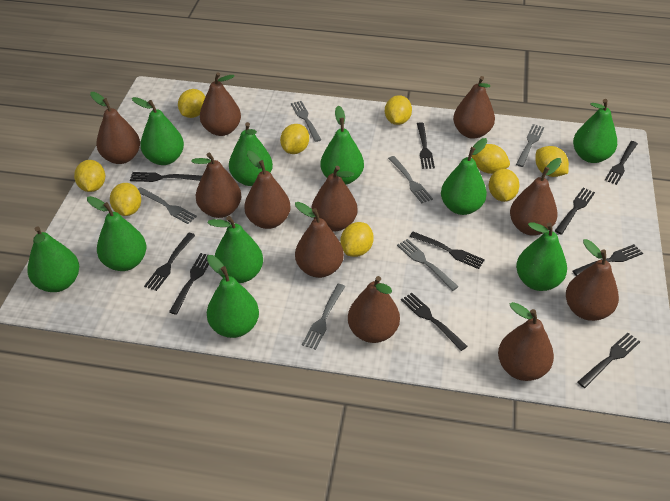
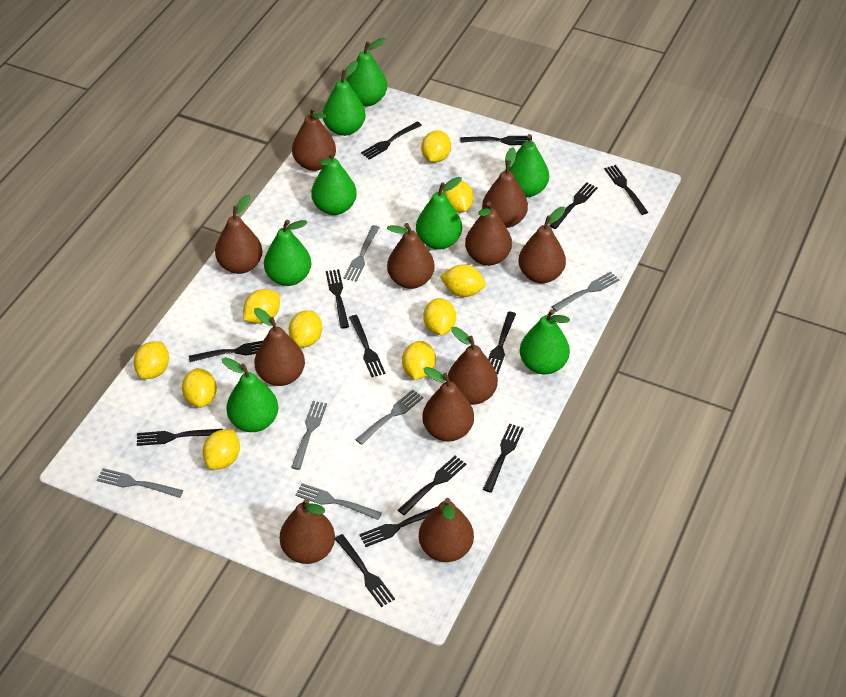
black fork: [130,172,202,182] [144,233,195,291] [169,253,209,315] [401,293,467,351] [409,232,485,269] [417,122,435,169] [555,188,595,235] [572,244,643,276] [578,333,640,388] [605,141,638,185] = 10 -> [137,429,223,446] [189,341,263,362] [326,269,349,329] [335,534,395,607] [349,315,385,377] [359,507,436,547] [361,121,422,160] [398,456,466,515] [460,136,532,145] [483,424,524,493] [488,312,516,375] [549,182,598,229] [604,165,648,215] = 13
green pear: [27,226,79,292] [87,196,146,271] [132,97,184,165] [207,216,263,283] [207,255,259,338] [229,122,273,186] [320,106,364,185] [441,138,487,215] [516,222,567,291] [573,99,617,163] = 10 -> [222,357,278,432] [264,220,311,286] [311,151,357,215] [323,61,366,136] [346,38,387,106] [416,177,462,250] [505,134,549,197] [520,309,570,375] = 8
yellow lemon: [74,160,105,192] [110,183,141,216] [178,89,205,118] [280,124,309,154] [341,222,374,257] [385,95,412,125] [472,144,510,174] [489,169,520,202] [535,146,569,177] = 9 -> [134,341,169,379] [182,368,217,408] [203,429,240,469] [243,289,280,324] [289,310,322,347] [402,341,436,380] [421,130,451,163] [423,298,456,335] [440,264,486,297] [443,180,473,213] = 10

